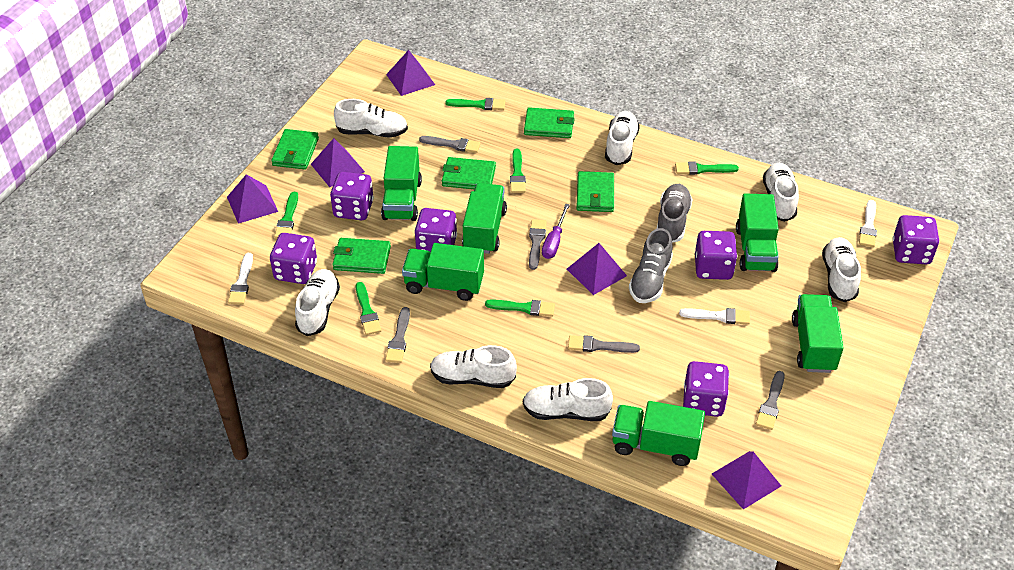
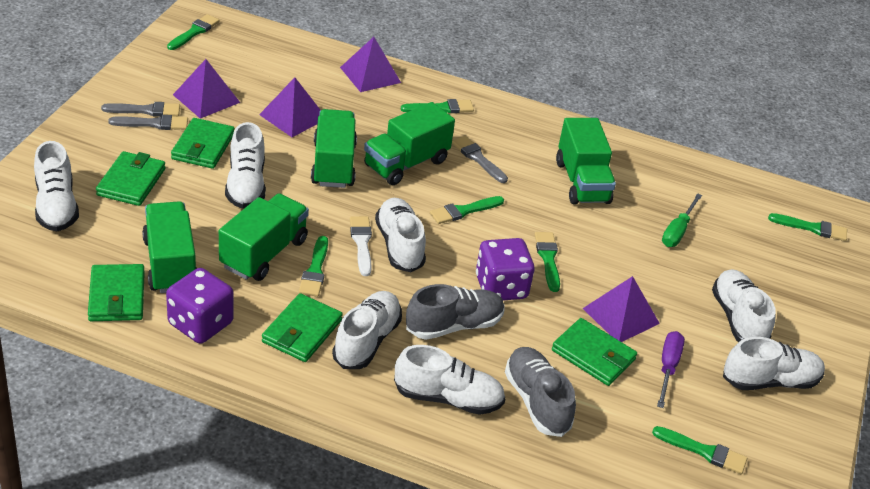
green brush: [274,192,298,238] [356,282,381,335] [445,98,505,110] [485,299,555,317] [510,149,526,193] [675,161,739,175] = 6 -> [167,14,220,50] [299,236,328,297] [401,99,474,113] [430,196,504,224] [535,232,560,292] [652,426,747,474] [768,213,847,241] = 7
green screwdriver: none = 0 -> [662,193,702,247] = 1
green truck: [381,146,422,221] [402,243,484,301] [462,183,507,254] [612,401,705,466] [736,194,779,272] [792,294,844,373] = 6 -> [142,201,197,293] [219,193,309,281] [311,109,357,188] [364,102,455,185] [556,118,616,205] = 5
grey brush: [385,307,410,363] [419,136,481,153] [529,219,547,270] [568,335,640,353] [756,371,785,430] = 5 -> [101,102,180,117] [108,115,188,130] [452,136,508,183] = 3
purple dice: [270,233,317,284] [330,172,374,220] [414,208,457,252] [683,361,729,417] [695,231,737,280] [893,215,939,265] = 6 -> [166,268,234,344] [476,238,535,300] = 2
purple pyramid: [227,174,278,224] [311,138,365,187] [386,50,435,96] [567,243,627,295] [712,451,781,510] = 5 -> [173,59,240,119] [259,77,320,137] [340,37,401,92] [583,276,660,342] = 4
white brush: [228,253,253,304] [679,308,750,325] [859,200,877,247] = 3 -> [350,216,372,276] = 1

